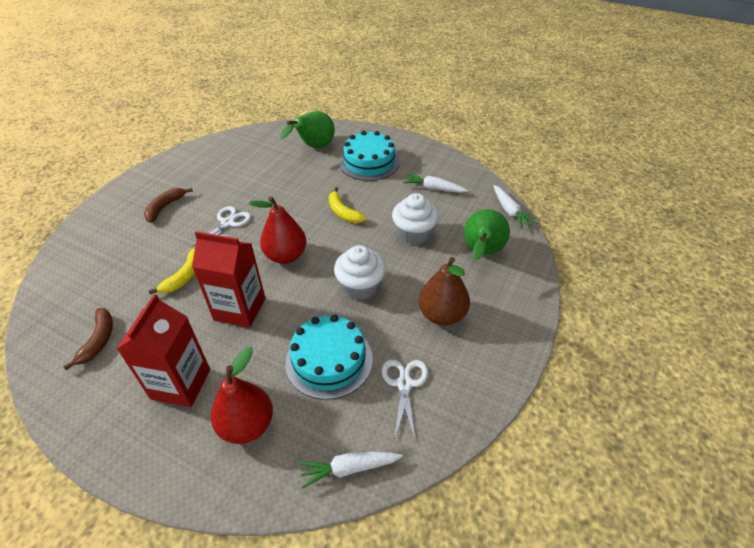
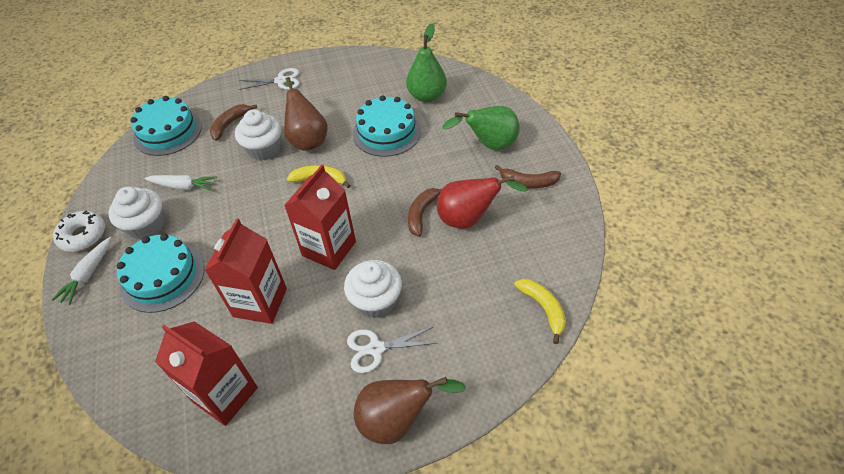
brown banana: [63,308,113,370] [144,188,193,223] = 2 -> [210,104,257,141] [408,188,443,237] [495,165,561,188] = 3
brown pear: [419,257,470,326] = 1 -> [284,77,328,151] [354,377,466,444] = 2
red carton: [117,294,210,407] [192,231,265,328] = 2 -> [155,321,258,426] [205,218,287,324] [284,165,356,270] = 3
red pear: [211,347,273,444] [249,196,307,264] = 2 -> [437,175,528,229] = 1
turquoise cake: [285,315,373,400] [339,131,400,181] = 2 -> [117,234,204,313] [130,96,202,156] [353,95,421,157] = 3
white carrot: [299,452,403,489] [403,173,468,193] [494,185,537,229] = 3 -> [52,237,112,305] [144,175,217,191] = 2
white cupcake: [334,245,386,300] [392,193,439,245] = 2 -> [108,187,165,240] [235,110,282,161] [344,260,402,318] = 3
white donut: none = 0 -> [53,211,105,252] = 1

